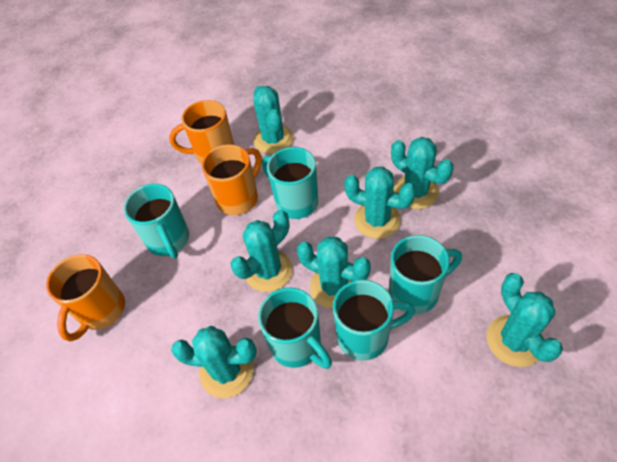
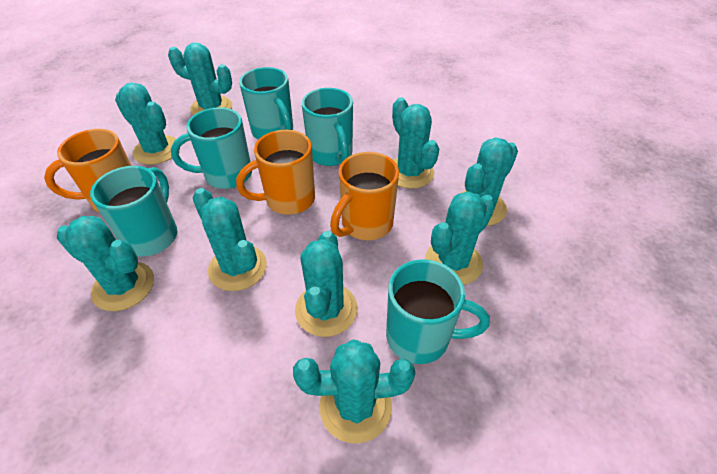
turquoise cactus: [171,326,256,398] [231,210,293,292] [253,86,294,154] [297,237,371,309] [344,167,416,239] [391,137,453,209] [487,273,563,367] = 7 -> [57,216,154,311] [115,83,180,165] [168,43,232,115] [193,188,267,291] [293,339,415,444] [295,231,358,337] [392,97,439,189] [425,191,496,285] [461,137,518,226] = 9

